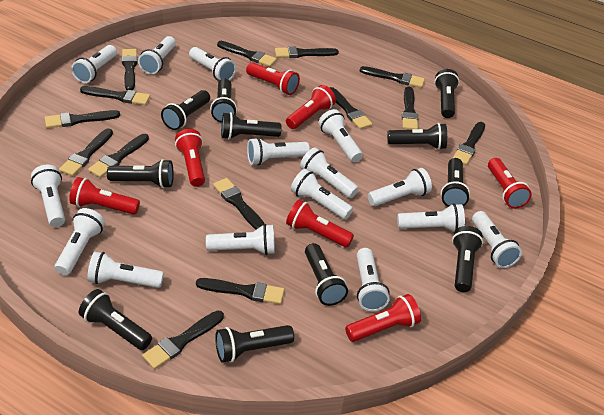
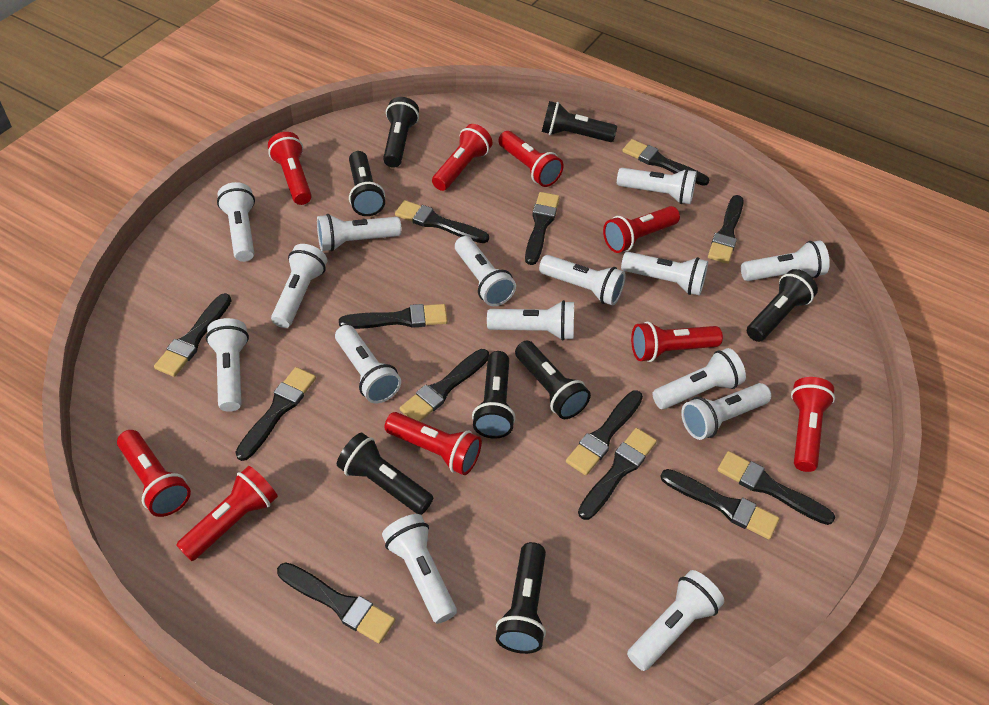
black brush: [45,110,120,128] [59,128,113,176] [80,86,150,105] [88,134,149,178] [122,49,138,90] [142,310,224,369] [196,278,284,304] [213,178,264,230] [217,41,277,67] [275,46,339,58] [330,87,372,129] [360,66,425,88] [402,87,418,130] [453,122,485,165] = 14 -> [154,293,232,377] [235,367,316,461] [277,562,395,644] [339,304,448,329] [395,200,489,243] [400,349,489,422] [525,192,560,265] [566,390,643,475] [578,428,657,520] [622,139,709,186] [660,469,779,540] [708,195,744,264] [717,451,835,525] = 13
black flashlight: [79,289,152,350] [107,159,174,188] [161,90,210,130] [210,79,237,123] [215,325,294,363] [221,112,282,140] [305,243,348,306] [387,123,447,150] [434,69,459,118] [441,158,470,207] [452,226,483,292] = 11 -> [337,433,433,515] [349,151,385,216] [383,97,419,168] [472,351,516,439] [496,542,546,654] [515,341,591,419] [542,101,617,142] [747,269,818,342] = 8
red flashlight: [69,177,140,215] [175,129,205,187] [246,62,300,95] [286,85,336,129] [286,200,354,248] [345,294,421,342] [488,158,532,209] = 7 -> [117,430,191,517] [176,466,278,561] [268,132,312,205] [385,412,482,475] [432,124,493,191] [498,131,564,187] [603,206,680,253] [631,321,723,362] [791,377,835,472] = 9

